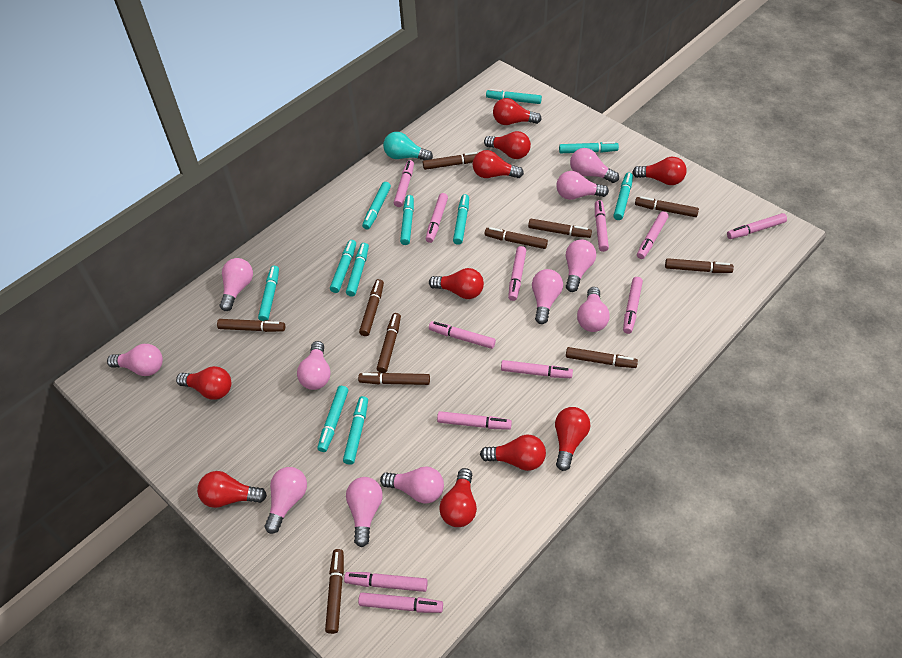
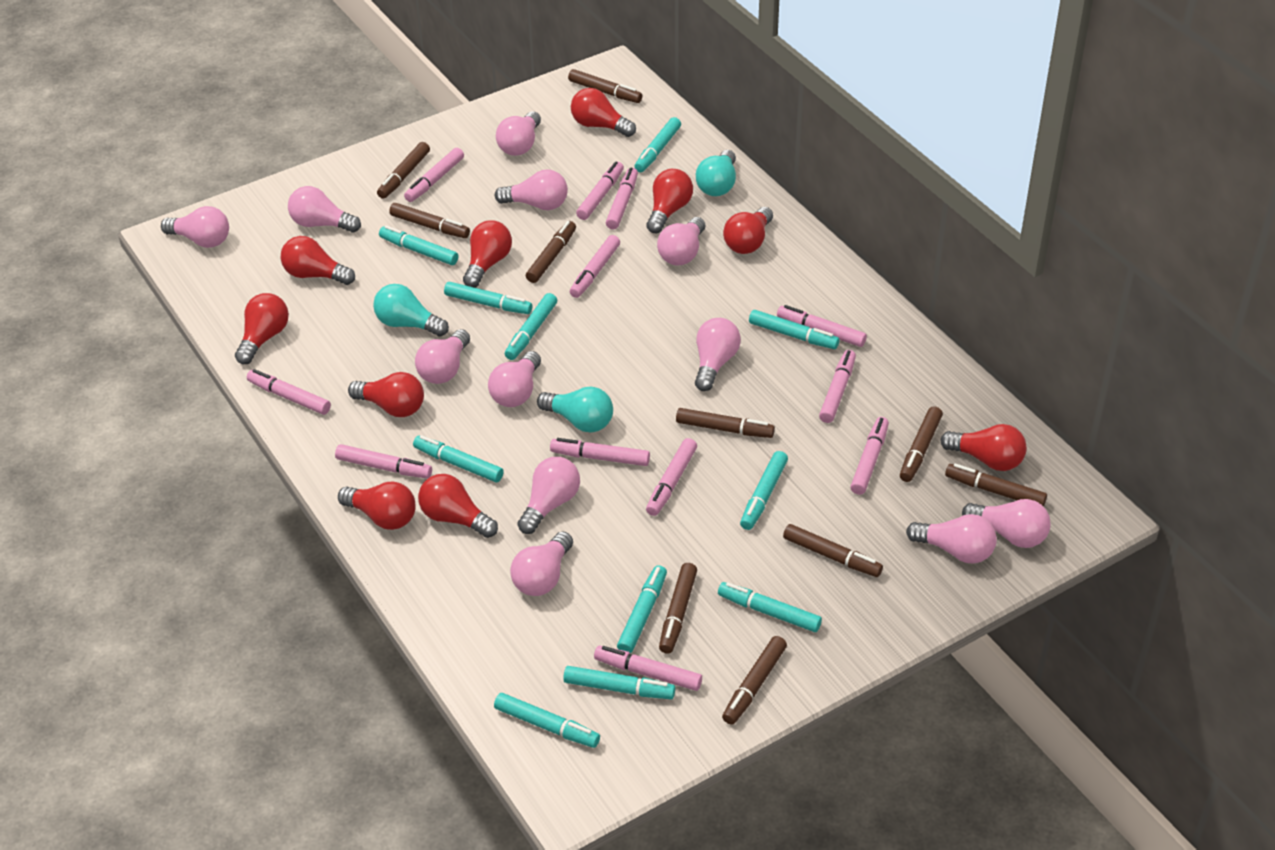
brown marker: [217,319,285,332] [325,549,344,634] [358,372,430,385] [359,279,384,336] [377,313,401,373] [423,152,478,170] [485,227,548,249] [528,219,592,238] [566,347,638,368] [635,196,699,217] [665,258,734,273] = 11 -> [377,142,430,199] [389,203,470,238] [526,221,576,283] [568,69,642,103] [659,563,697,654] [676,408,775,438] [722,636,787,725] [783,524,883,577] [900,406,943,482] [945,463,1047,507] = 10
pink light bulb: [107,344,163,376] [220,258,253,311] [265,467,307,534] [297,341,331,390] [346,477,383,547] [380,466,444,504] [532,269,563,324] [556,171,609,200] [566,239,596,292] [570,148,619,183] [577,287,610,332] = 11 -> [161,206,229,248] [288,186,361,233] [415,329,470,384] [488,351,541,407] [495,169,568,210] [496,111,541,156] [510,531,573,596] [517,457,580,534] [657,217,705,266] [695,318,741,391] [906,514,997,564] [962,499,1051,548] = 12
turquoise light bulb: [383,132,433,160] = 1 -> [373,284,449,337] [537,386,613,433] [696,150,736,196] = 3

